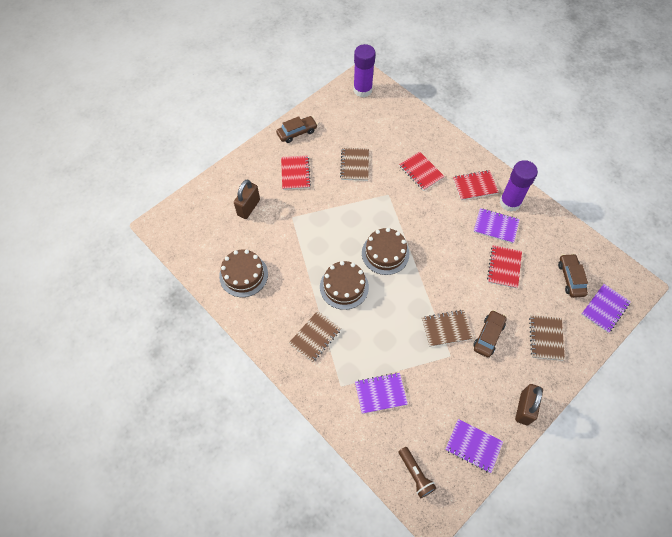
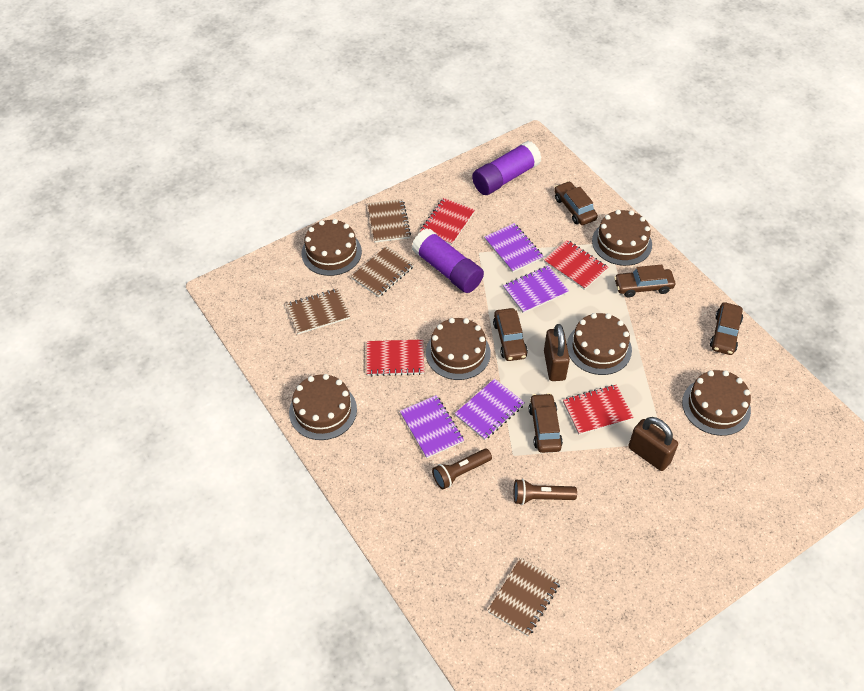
brown cake: [219,250,268,297] [320,261,369,310] [362,228,409,275] = 3 -> [289,374,357,440] [301,219,362,276] [426,318,491,380] [567,313,632,375] [592,210,652,266] [682,370,751,436] = 6
brown car: [276,116,318,143] [473,310,507,357] [558,254,588,298] = 3 -> [493,308,528,361] [529,393,563,453] [554,181,598,225] [614,265,675,297] [710,302,743,355] = 5
brown flashlight: [399,447,437,498] = 1 -> [432,449,492,489] [514,479,577,505] = 2

